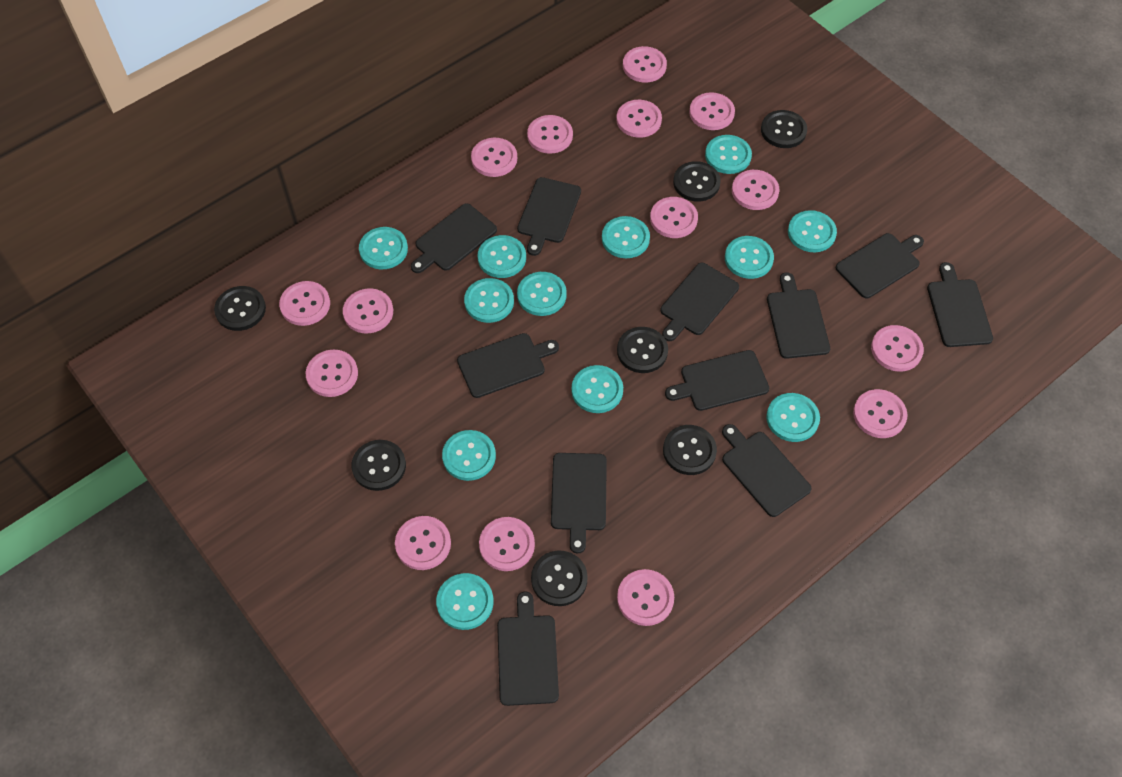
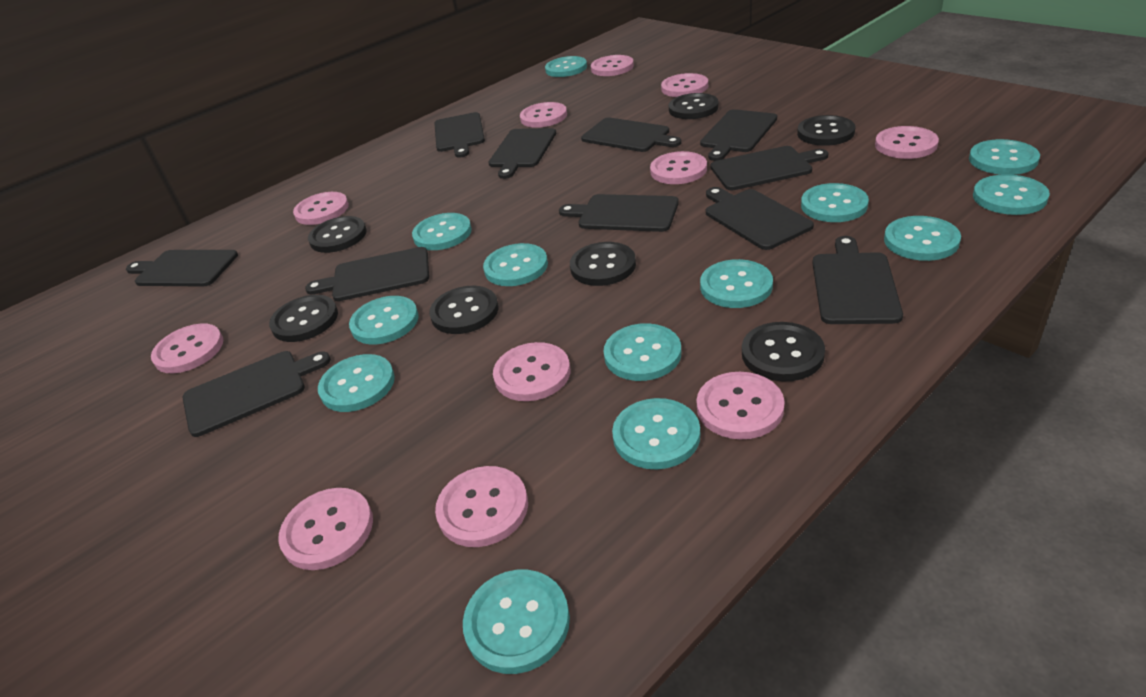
pink button: [279,281,330,326] [306,350,358,397] [343,288,393,333] [395,516,451,570] [471,138,517,177] [479,517,535,571] [527,115,573,154] [616,100,662,138] [617,569,674,626] [623,46,667,83] [650,197,698,238] [689,92,735,130] [732,170,780,210] [853,389,908,438] [871,325,924,372] = 15 -> [151,324,223,373] [278,488,373,570] [293,192,349,225] [435,466,528,547] [493,342,570,401] [520,102,567,128] [591,55,634,76] [650,151,707,184] [661,73,708,97] [697,372,785,439] [875,126,939,159] = 11
turquoise button: [359,227,408,269] [436,573,494,630] [442,430,496,481] [464,278,514,323] [478,235,526,278] [517,272,567,316] [571,365,623,413] [602,216,650,258] [705,135,752,174] [725,236,774,279] [766,393,820,442] [788,210,837,252] = 12 -> [318,354,395,412] [349,296,419,344] [412,213,472,250] [463,570,570,674] [483,243,548,286] [545,56,587,77] [603,323,681,381] [612,398,700,470] [700,259,773,308] [801,183,869,222] [884,216,961,261] [969,139,1040,175] [973,174,1050,215] = 13

